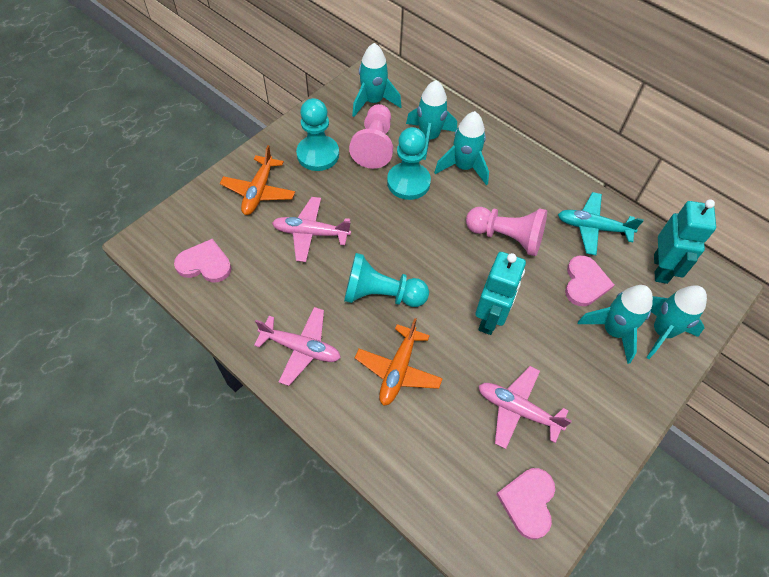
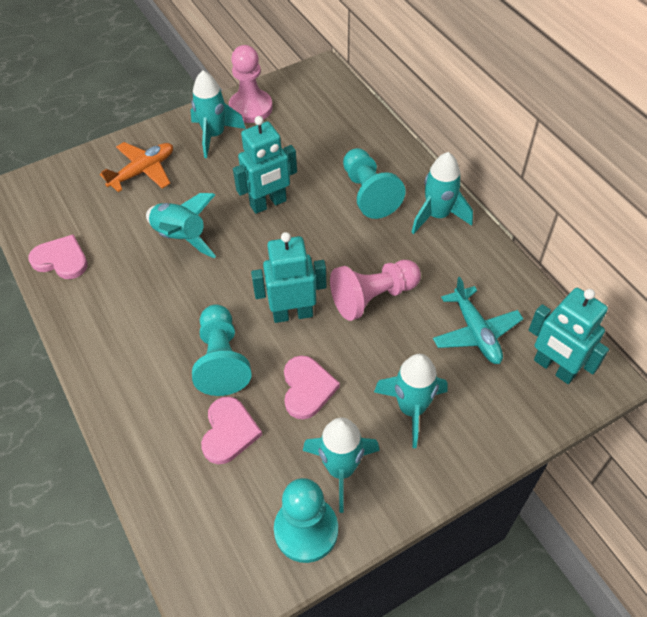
orange plane: [220,145,295,215] [355,318,443,406] = 2 -> [100,142,173,192] = 1
pink plane: [254,307,341,386] [272,197,351,262] [479,366,572,449] = 3 -> none = 0
turquoise robot: [475,252,526,335] [654,199,716,284] = 2 -> [233,116,297,214] [251,232,327,323] [529,288,609,384] = 3

